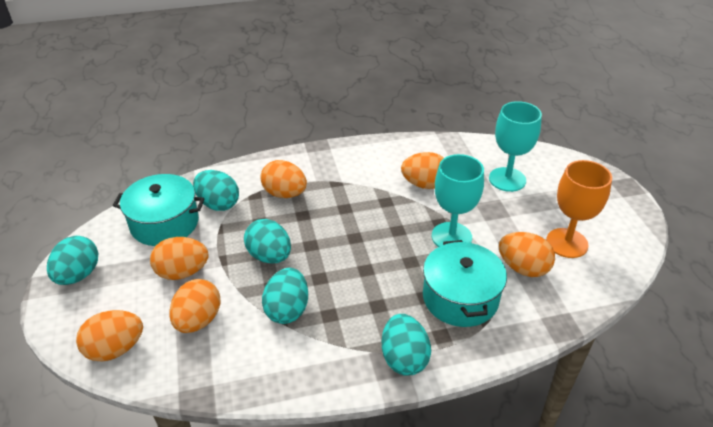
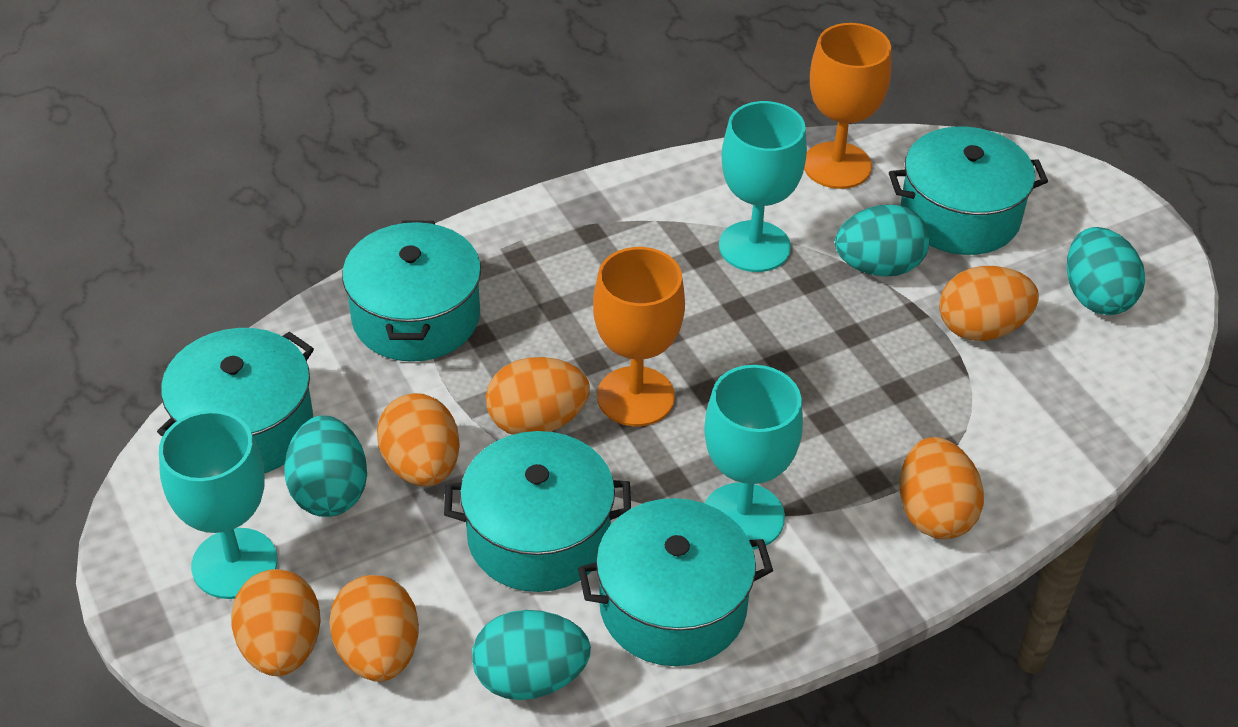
orange goblet: [546,160,612,258] = 1 -> [593,247,685,426] [804,23,891,189] = 2
turquoise egg: [47,236,98,285] [193,170,239,211] [244,219,291,264] [262,268,308,324] [382,314,431,376] = 5 -> [284,415,367,517] [472,610,591,700] [835,205,930,277] [1067,227,1145,315] = 4
turquoise goblet: [432,154,484,247] [489,101,542,192] = 2 -> [159,410,278,599] [704,365,803,550] [719,101,807,272] = 3
turquoise pot: [113,174,205,246] [423,240,507,327] = 2 -> [157,328,314,473] [342,220,481,362] [444,431,631,592] [578,498,773,666] [889,127,1048,255] = 5

